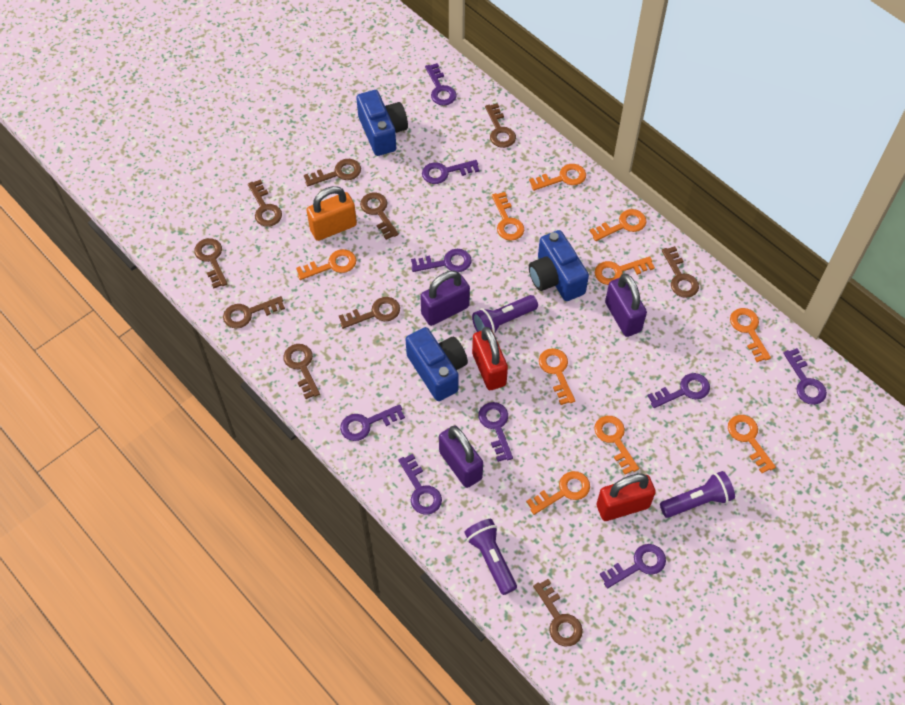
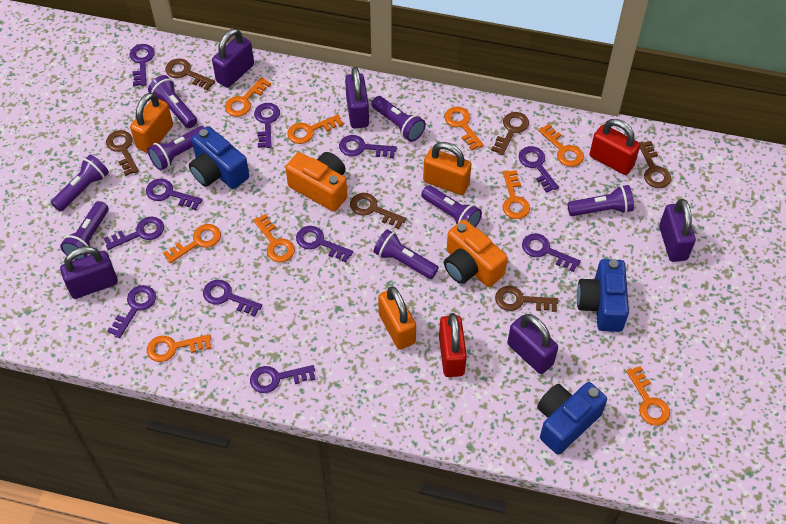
brown key: [194,238,227,288] [223,296,285,329] [248,179,282,227] [283,344,320,399] [304,159,361,187] [339,297,400,329] [360,193,399,240] [485,103,516,148] [533,579,583,646] [662,246,699,298] = 10 -> [106,130,139,176] [165,58,215,90] [350,193,406,229] [491,112,529,155] [495,286,558,312] [639,141,671,188] = 6
orange camera: none = 0 -> [285,152,347,212] [444,220,508,287] = 2
orange key: [296,249,356,280] [492,192,524,241] [526,471,590,515] [529,164,586,191] [539,348,575,405] [589,209,647,241] [594,416,639,475] [595,257,655,285] [728,415,776,473] [730,308,771,362] = 10 -> [147,334,211,362] [163,224,221,263] [225,77,271,117] [253,214,295,262] [287,114,343,144] [444,107,484,150] [503,170,530,219] [538,124,584,167] [626,366,670,426] = 9
orange padlock: [307,186,357,241] = 1 -> [130,92,173,153] [378,287,416,350] [423,142,471,195] = 3
purple flashlight: [464,519,517,595] [472,295,538,334] [660,471,735,518] = 3 -> [51,154,109,212] [60,201,109,260] [147,126,205,170] [148,75,197,128] [372,96,426,142] [373,229,439,279] [421,185,482,227] [567,185,634,216] = 8
purple key: [340,404,405,441] [398,454,442,514] [411,249,472,272] [422,160,480,184] [425,63,457,106] [478,402,513,462] [600,544,666,589] [648,373,710,408] [783,348,827,405] = 9 -> [104,217,164,250] [107,285,156,338] [130,44,155,86] [146,179,203,210] [203,280,262,317] [250,365,315,393] [254,103,280,148] [296,226,353,262] [339,135,397,158] [519,146,559,193] [522,233,581,272] = 11
purple padlock: [420,271,470,326] [439,425,483,488] [605,274,647,337] = 3 -> [60,246,118,299] [212,29,254,88] [345,67,369,128] [507,314,558,374] [659,199,696,262] = 5

